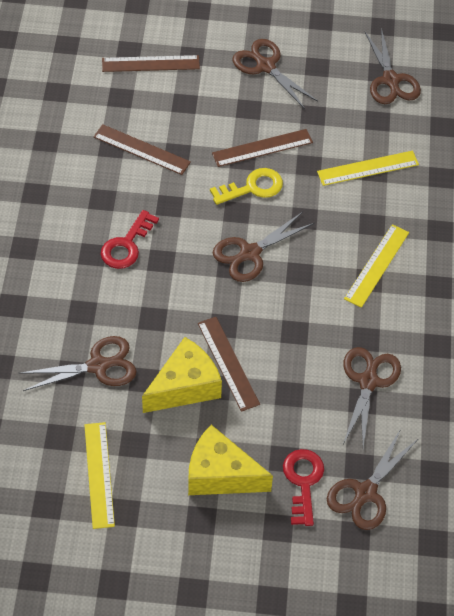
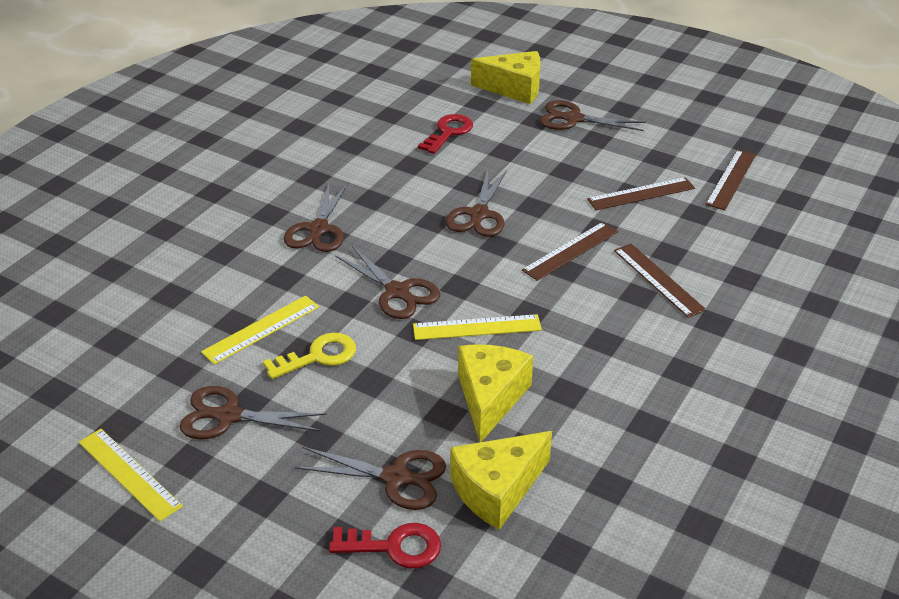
yellow cheese: [142,337,222,413] [188,425,273,495] = 2 -> [450,431,552,530] [458,344,533,442] [471,51,541,104] = 3

